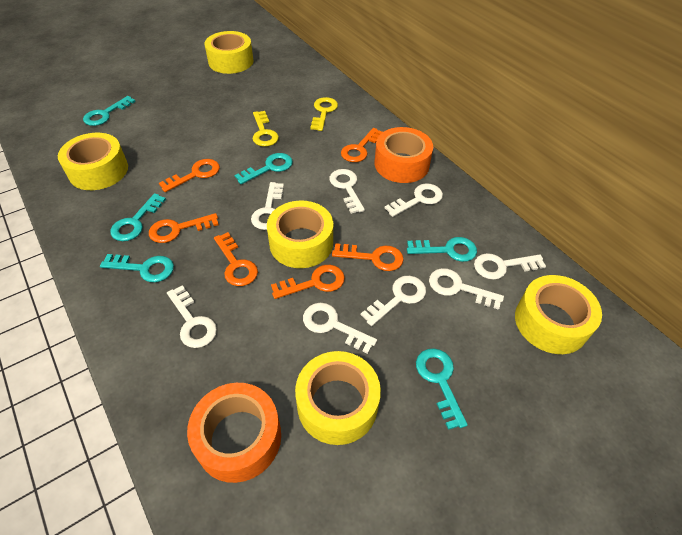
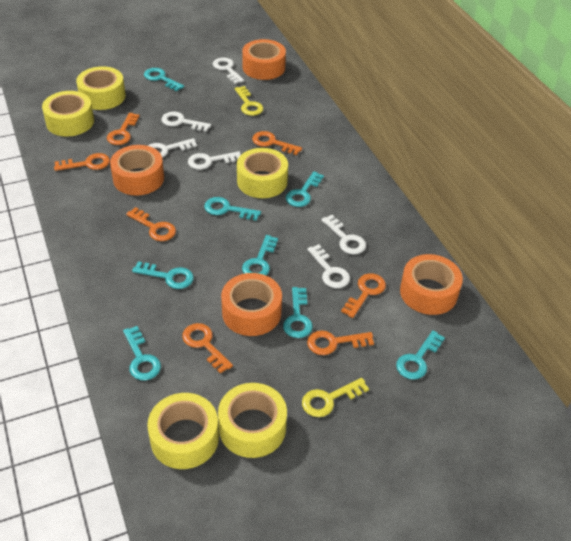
orange key: [149,213,219,243] [159,159,220,192] [214,232,258,286] [271,265,345,299] [332,243,404,271] [341,128,382,162] = 6 -> [54,153,110,171] [107,113,140,145] [126,207,176,241] [182,323,233,374] [252,131,302,155] [307,330,374,355] [341,273,386,318] = 7
orange tape: [187,383,281,483] [374,127,433,183] = 2 -> [110,145,164,196] [221,273,282,336] [242,39,286,80] [400,254,463,315] = 4
turquoise key: [83,96,136,126] [100,254,174,282] [110,193,166,241] [235,153,293,184] [407,237,477,262] [416,348,468,430] = 6 -> [123,326,161,380] [132,261,194,289] [144,68,184,91] [204,197,261,221] [242,235,278,275] [283,287,313,338] [286,171,324,207] [396,330,445,380] = 8
white key: [167,285,217,348] [251,182,284,230] [303,303,377,354] [329,169,365,214] [361,276,426,326] [385,183,443,217] [429,268,504,310] [474,253,546,280] = 8 -> [148,138,197,158] [161,112,211,132] [188,152,241,170] [213,58,244,84] [307,244,350,288] [321,215,366,254] = 6

